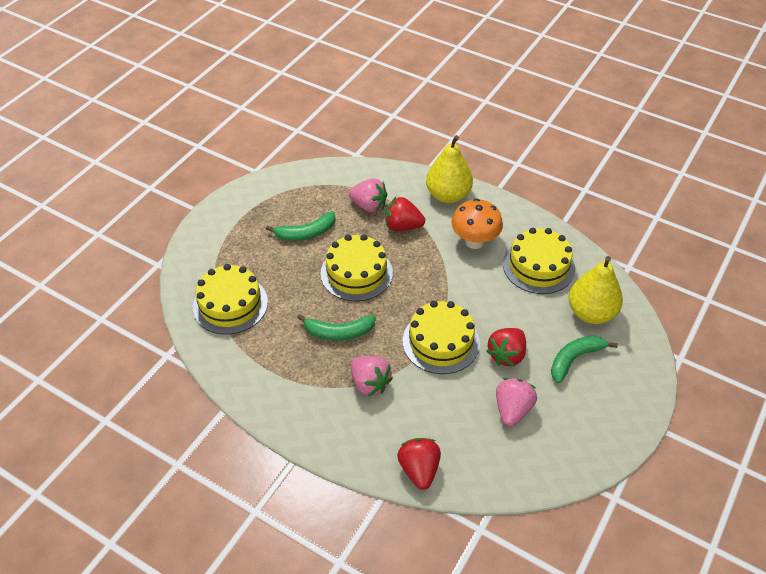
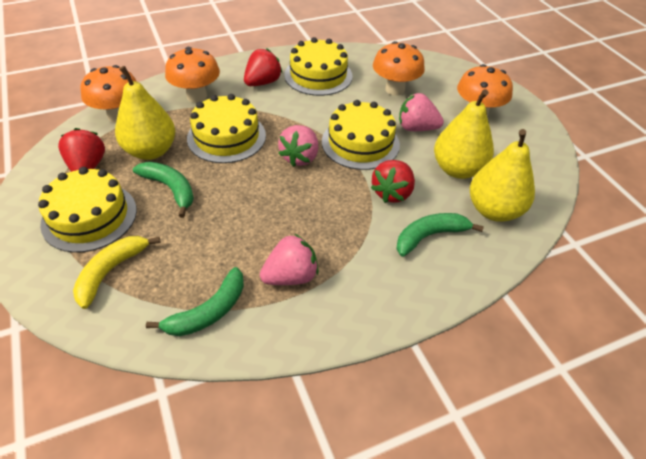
orange mushroom: [451,198,503,249] = 1 -> [80,65,137,123] [165,47,220,103] [373,41,425,96] [457,64,513,117] = 4
yellow banana: none = 0 -> [73,236,161,309] = 1
yellow pear: [426,135,473,203] [569,256,623,324] = 2 -> [115,66,176,160] [434,89,494,179] [470,129,535,222] = 3

